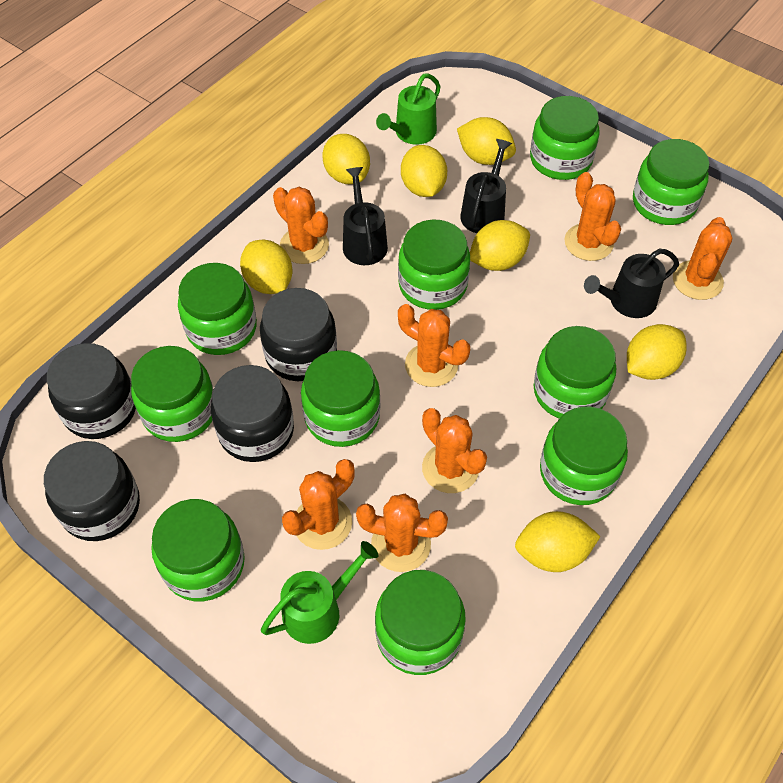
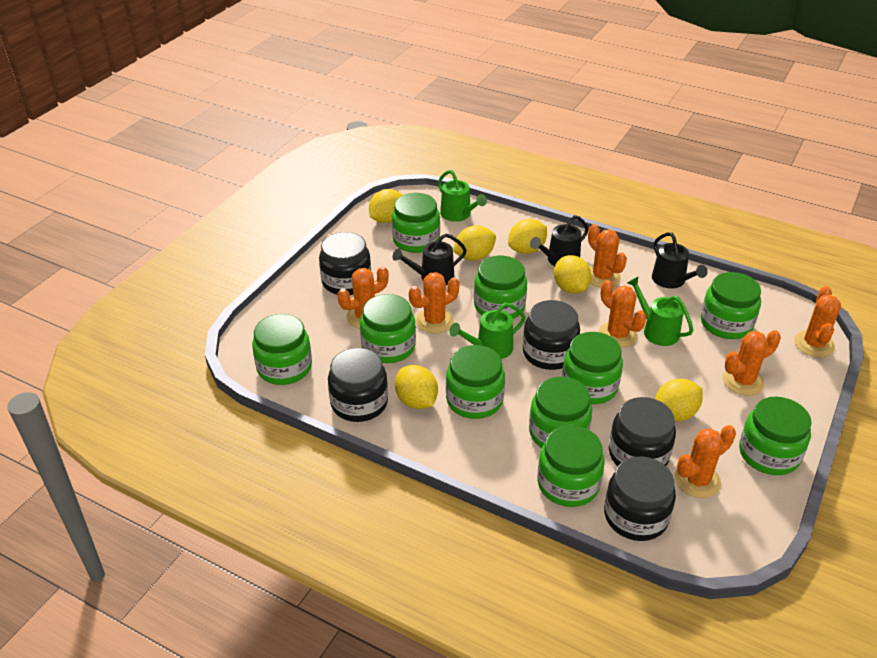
black jar: [44,441,140,541] [47,343,136,439] [211,365,294,462] [260,288,337,381] = 4 -> [319,232,371,295] [328,348,388,422] [523,300,580,370] [604,456,676,541] [609,397,676,466] = 5
green watering can: [261,541,378,644] [376,73,441,145] = 2 -> [438,170,487,222] [449,303,526,359] [627,276,693,346] = 3
yellow lemon: [240,240,293,294] [322,134,370,184] [401,145,447,197] [457,117,516,165] [470,220,530,271] [515,511,601,572] [627,324,687,380] = 7 -> [369,189,403,223] [395,365,438,409] [453,225,496,261] [508,219,547,254] [554,255,591,294] [655,379,703,422] = 6

